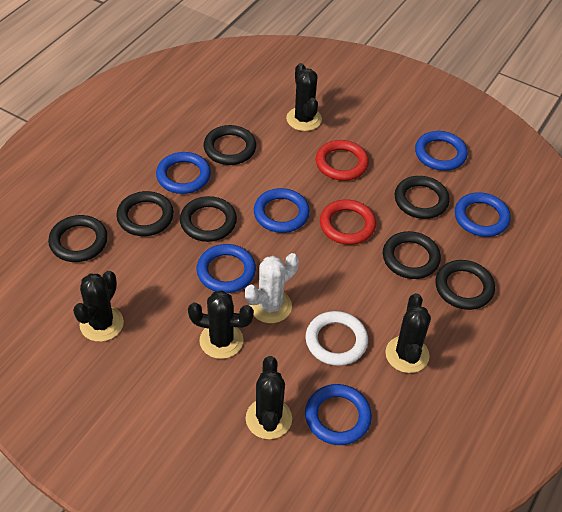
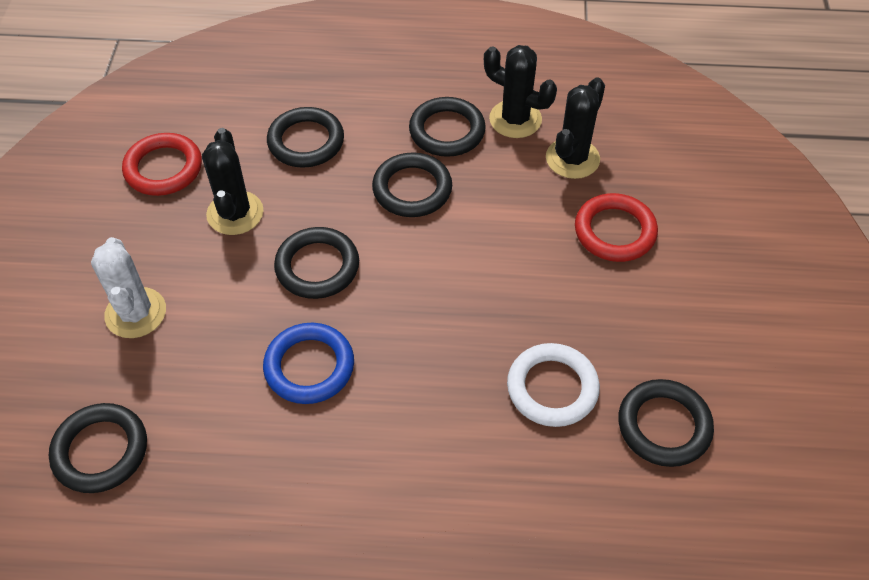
black cactus: [73,271,124,342] [188,290,254,359] [246,356,292,439] [286,63,322,131] [385,293,431,373] = 5 -> [202,128,264,235] [484,45,557,138] [546,77,605,179] = 3
black ring: [48,215,108,262] [116,191,174,236] [180,196,237,242] [204,125,256,165] [383,231,441,279] [395,176,450,219] [435,260,495,310] = 7 -> [49,403,147,493] [267,107,344,168] [274,227,359,299] [372,152,452,217] [409,97,486,157] [618,379,714,467] = 6
blue ring: [156,152,211,194] [197,244,256,293] [254,188,310,233] [305,384,372,445] [415,131,468,171] [455,192,511,237] = 6 -> [263,323,354,404] = 1

